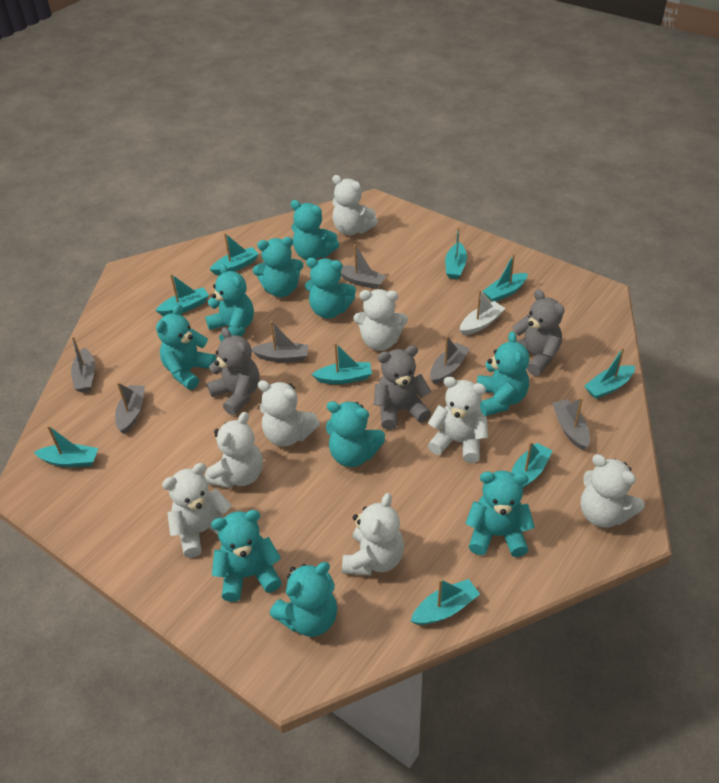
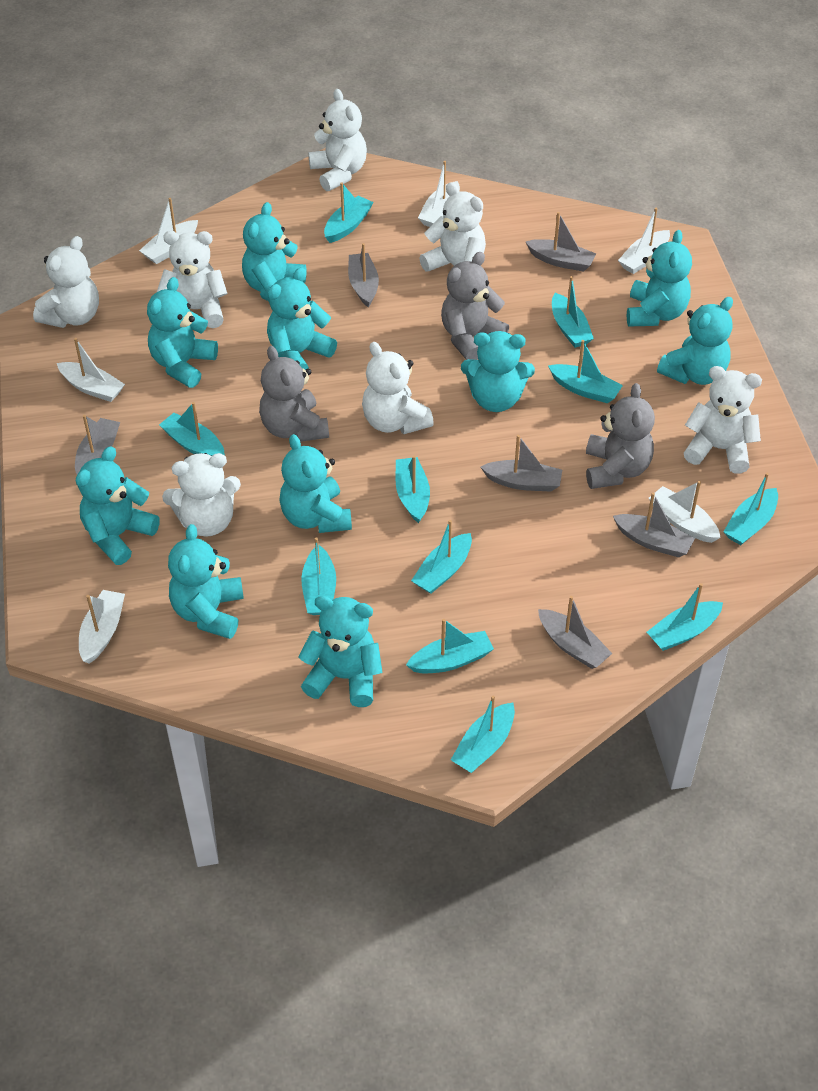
turquoise boat: [34,425,98,467] [155,274,209,316] [209,233,259,275] [311,343,372,384] [411,579,480,625] [445,227,467,279] [482,254,528,302] [511,442,553,488] [584,348,635,399] = 9 -> [159,402,225,456] [301,537,336,615] [324,182,374,243] [396,456,430,523] [406,619,494,673] [411,520,472,594] [451,696,515,773] [548,340,623,403] [552,276,594,348] [647,583,723,651] [723,473,778,545] = 11
white boat: [460,290,505,335] = 1 -> [57,338,125,402] [79,590,125,664] [139,198,198,264] [418,161,460,227] [618,208,670,274] [649,481,721,543] = 6
white teddy bear: [162,463,232,558] [205,412,263,488] [258,380,320,447] [332,175,378,235] [342,493,404,576] [353,289,408,351] [428,376,488,463] [581,454,645,528] = 8 -> [33,236,99,328] [156,231,228,328] [162,453,241,537] [308,89,367,191] [362,342,434,434] [420,182,486,272] [684,366,762,473] = 7

